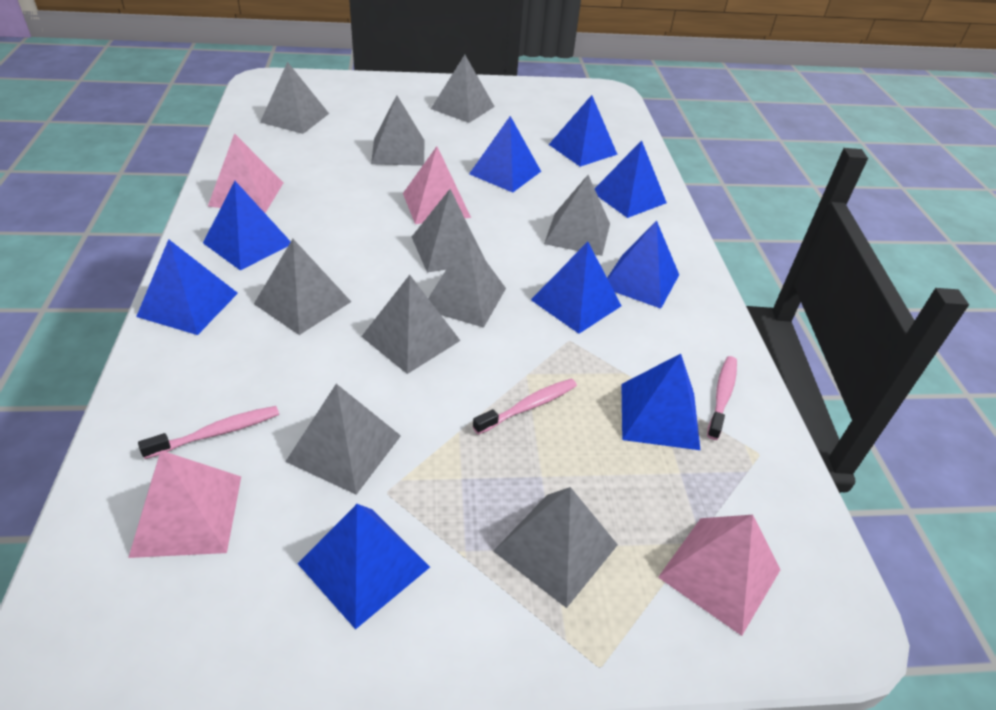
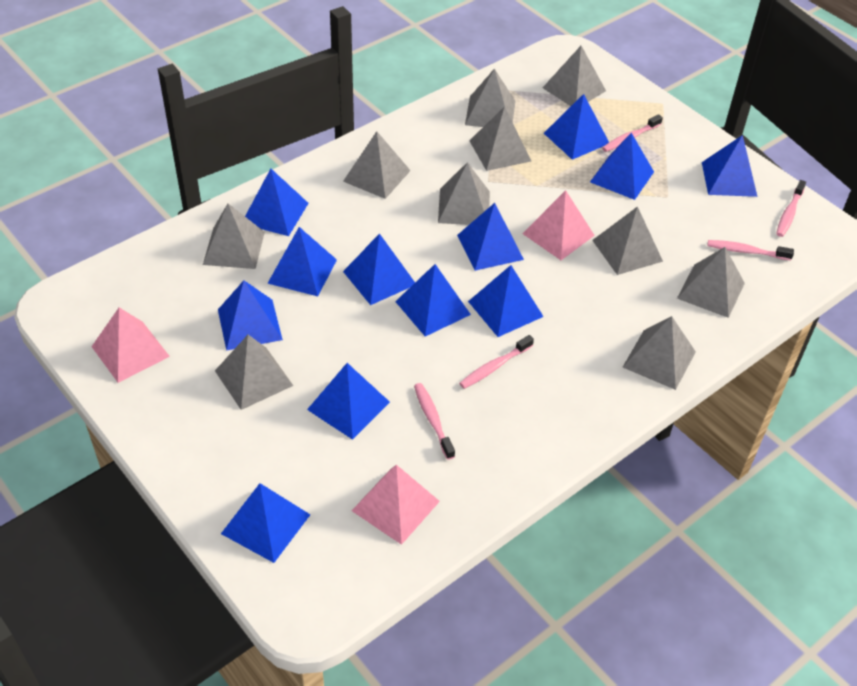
blue pyramid: [136,239,238,335] [203,181,291,270] [297,504,430,630] [469,116,541,193] [531,242,621,334] [549,95,618,167] [594,140,667,218] [607,221,679,309] [621,354,700,450] = 9 -> [218,281,283,351] [221,483,310,563] [245,169,308,236] [267,227,337,296] [307,363,390,440] [343,233,415,305] [395,264,471,336] [457,203,524,271] [468,265,544,337] [544,94,609,160] [590,133,654,200] [702,135,758,197] = 12
pink pyramid: [128,450,241,558] [208,133,283,213] [403,146,471,224] [658,515,781,636] = 4 -> [91,308,170,383] [352,465,440,545] [522,190,595,260] = 3
pink toothbrush: [138,406,279,459] [473,379,577,435] [707,356,737,440] = 3 -> [414,383,455,460] [459,335,534,389] [602,114,663,152] [707,240,794,260] [776,180,806,237] = 5

